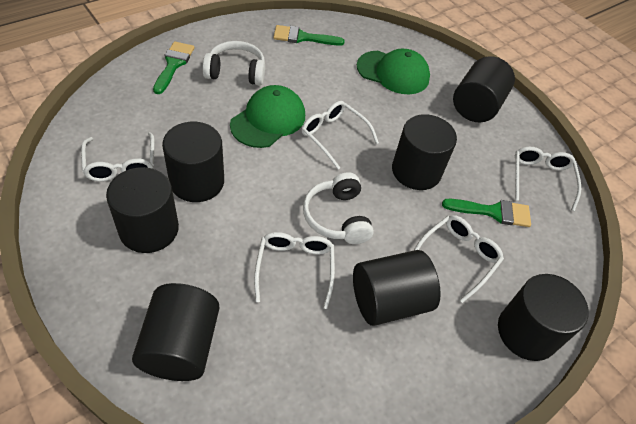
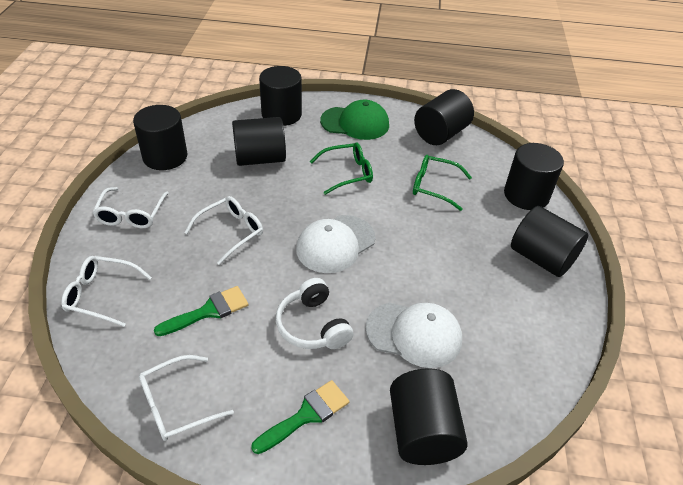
green brush: [153,42,195,94] [273,25,345,45] [442,199,531,227] = 3 -> [154,286,249,336] [251,380,349,454] = 2
green cap: [230,85,305,148] [357,49,430,94] = 2 -> [320,99,389,140] = 1
green glasses: none = 0 -> [310,142,373,195] [413,155,472,211] = 2
white cap: none = 0 -> [296,215,375,273] [365,303,462,368] = 2
white glasses: [81,132,155,182] [254,232,335,309] [302,101,379,169] [414,215,504,303] [515,147,581,211] = 5 -> [61,256,152,327] [92,187,169,228] [139,355,234,441] [184,196,263,265] = 4
white headphones: [203,41,265,86] [303,172,374,244] = 2 -> [276,278,353,349] = 1

